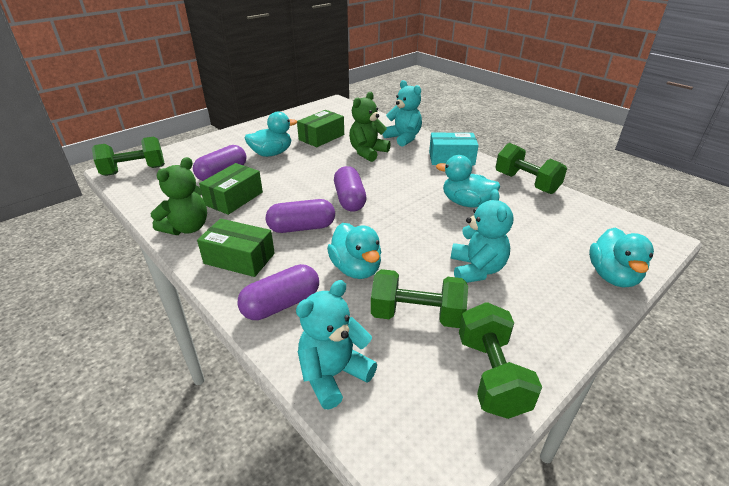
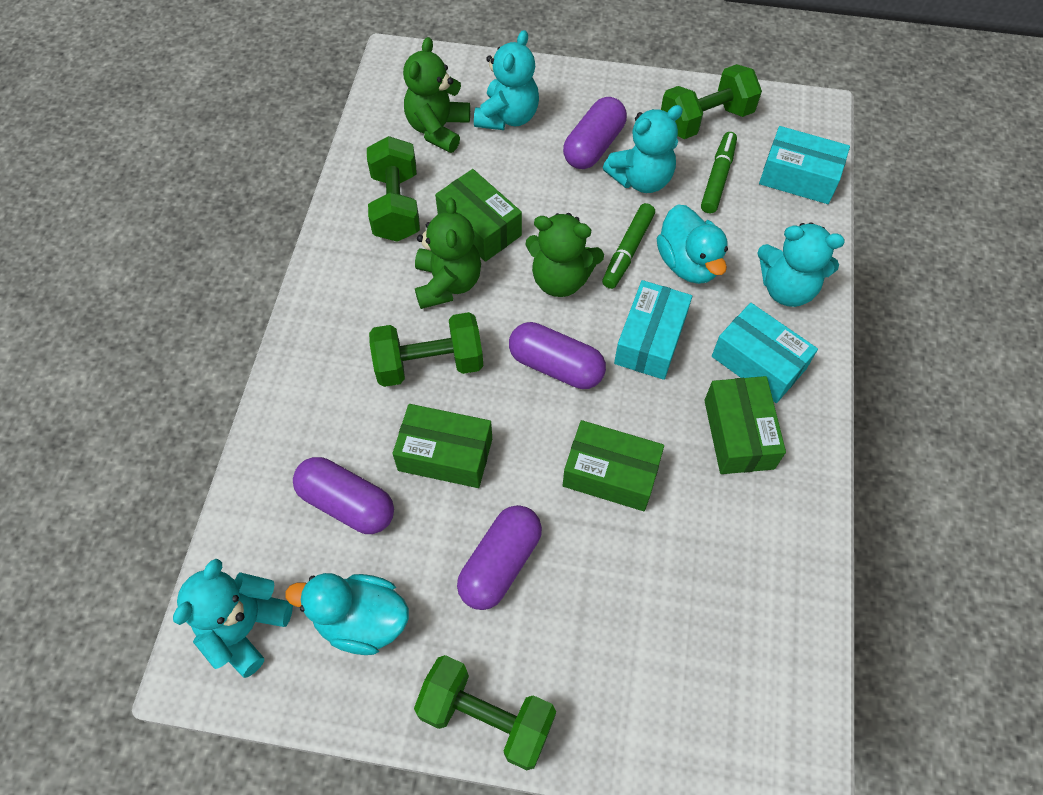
green box: [197,219,275,277] [199,163,263,215] [297,110,344,147] = 3 -> [392,404,492,488] [435,169,522,262] [563,420,664,511] [704,376,786,474] = 4
green marker: none = 0 -> [602,203,655,289] [701,132,737,214] = 2
green teddy bear: [151,157,207,235] [349,92,391,162] = 2 -> [403,37,470,153] [415,198,481,309] [525,213,604,297] = 3
turquoise box: [429,133,479,165] = 1 -> [614,280,692,380] [712,303,818,403] [759,126,850,204] = 3
turquoise duck: [245,111,297,157] [327,223,382,279] [436,155,500,208] [589,228,654,287] = 4 -> [285,573,409,655] [657,205,728,284] = 2
turquoise teddy bear: [296,280,377,409] [382,80,422,147] [451,189,513,283] = 3 -> [173,558,293,678] [474,30,539,130] [603,105,683,193] [757,222,845,307] = 4

